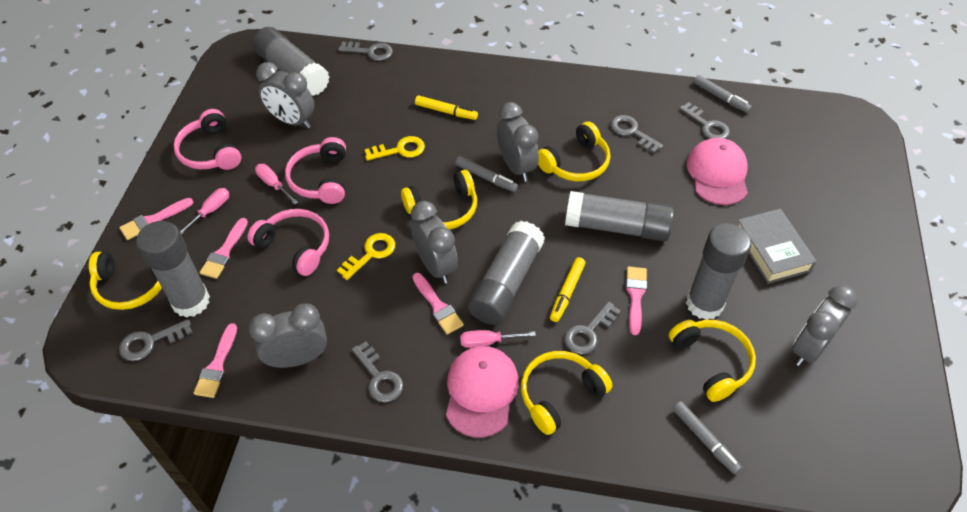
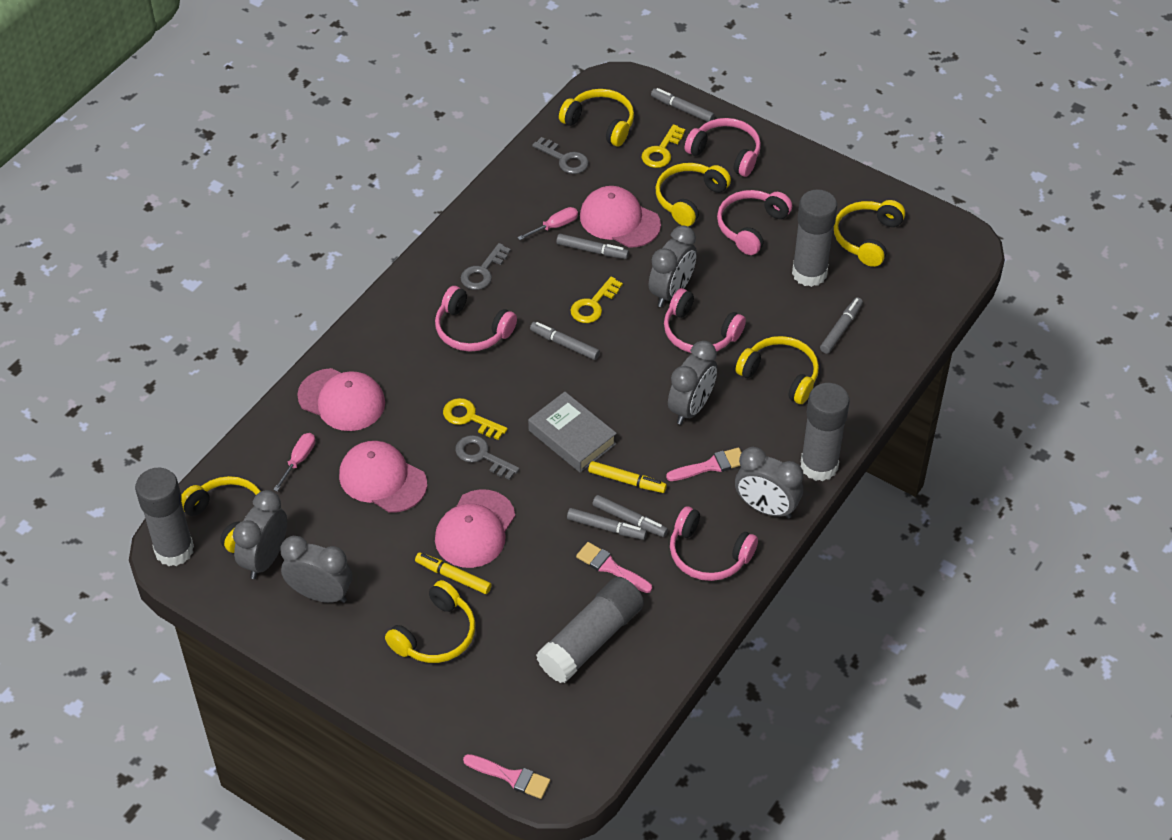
grey glue stick: [136,221,210,318] [253,27,330,96] [468,221,545,325] [565,191,674,242] [686,223,751,320] = 5 -> [135,468,194,566] [536,577,644,683] [792,189,837,287] [801,383,850,481] = 4
grey key: [119,319,193,361] [338,41,393,61] [352,341,403,402] [564,301,621,354] [610,115,663,153] [679,102,730,139] = 6 -> [455,435,520,480] [461,243,511,290] [532,137,589,174] = 3
grey marker: [455,156,518,192] [673,401,742,474] [693,75,752,113] = 3 -> [530,322,600,360] [556,234,629,259] [567,508,647,540] [593,495,668,537] [651,88,714,122] [820,297,863,354] = 6
pink brush: [119,198,193,240] [193,323,237,398] [200,218,248,279] [412,273,464,334] [626,266,647,335] = 5 -> [463,754,550,799] [576,542,652,593] [666,447,742,481] = 3
pink cap: [446,346,519,438] [687,138,748,205] = 2 -> [297,368,385,431] [339,441,427,513] [435,490,515,568] [580,186,661,248] = 4
pink headphones: [173,109,241,170] [247,209,329,276] [285,137,346,204] = 3 -> [435,286,517,352] [664,288,746,353] [670,506,758,581] [685,118,761,177] [717,190,792,255] = 5
pink screwdriver: [180,188,229,235] [255,164,298,204] [460,330,536,348] = 3 -> [273,433,315,492] [517,207,578,240] = 2
yellow headphones: [89,252,162,310] [401,170,477,229] [521,351,612,435] [538,122,610,181] [669,320,756,402] = 5 -> [181,476,261,553] [385,580,476,663] [559,89,634,146] [656,163,731,226] [735,336,819,404] [834,200,905,267] = 6
yellow key: [337,233,395,280] [365,136,425,161] = 2 -> [443,398,508,440] [570,277,623,323] [641,124,685,168] = 3

